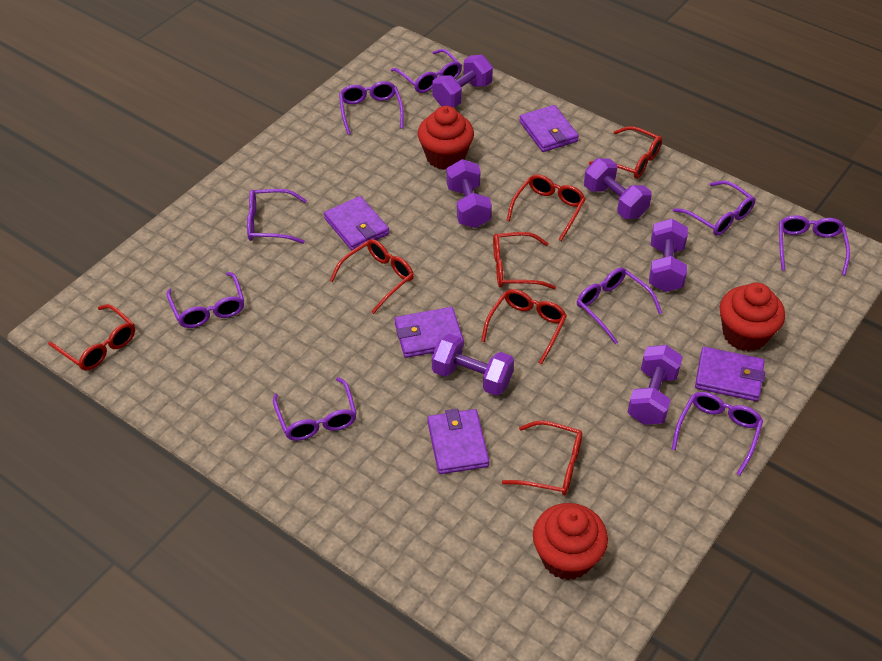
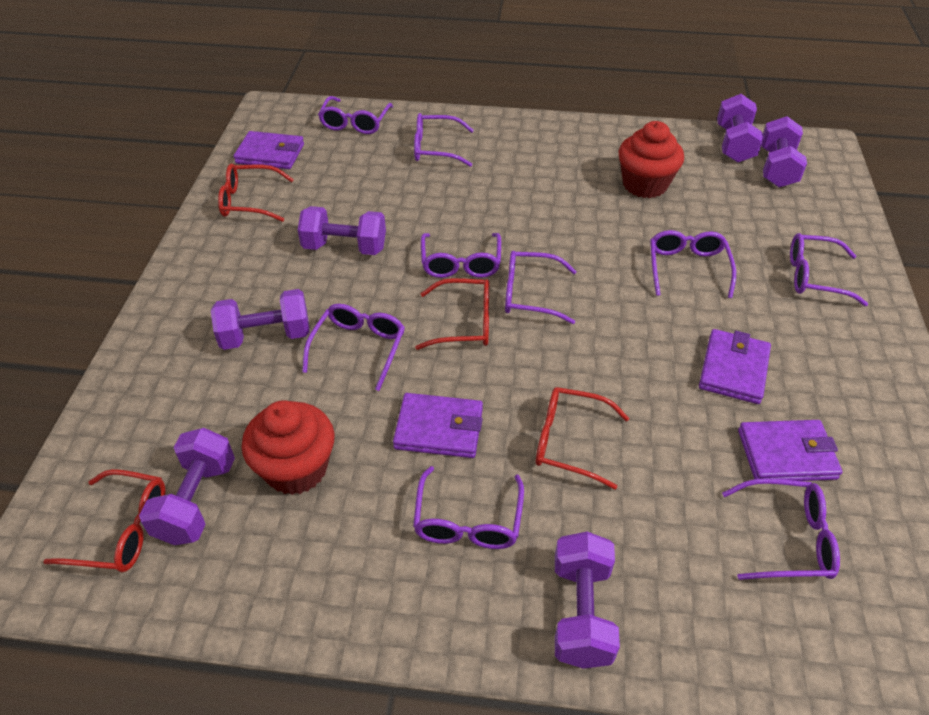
purple wallet: [324,196,389,250] [395,307,464,358] [427,409,489,474] [519,105,579,152] [695,347,765,401] = 5 -> [233,131,304,169] [393,393,483,458] [699,329,771,404] [738,420,842,481] = 4
red cupcake: [418,106,474,170] [533,503,608,580] [720,283,785,352] = 3 -> [242,400,335,495] [618,121,684,198] = 2
red glasses: [48,304,135,371] [330,239,414,314] [481,289,567,365] [493,232,556,289] [502,421,583,495] [506,174,586,241] [589,126,662,179] = 7 -> [43,469,166,572] [218,163,294,222] [415,278,489,350] [536,387,629,490] = 4

